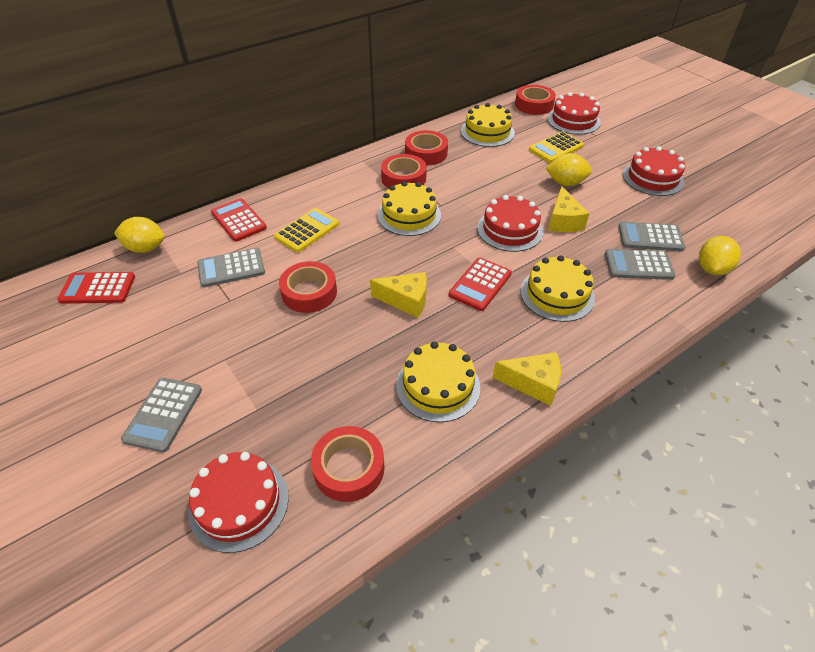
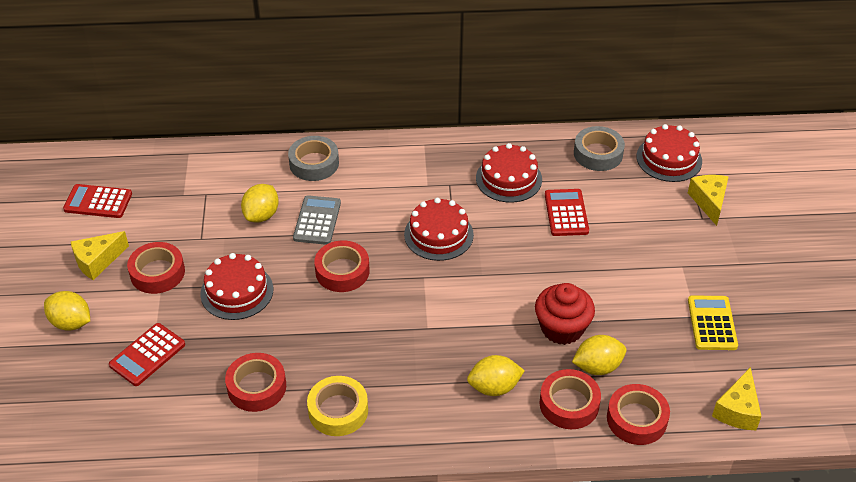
grey calculator: [121,378,202,453] [197,248,265,287] [605,249,675,280] [618,221,685,251] = 4 -> [293,195,341,245] = 1
grey tape: none = 0 -> [288,136,339,181] [574,126,625,171] = 2
red cupcake: none = 0 -> [535,283,595,345] = 1
yellow cake: [377,181,441,236] [396,341,480,422] [461,103,515,147] [521,255,595,322] = 4 -> none = 0
yellow calculator: [274,208,339,252] [529,132,584,163] = 2 -> [688,295,738,350] = 1
yellow lemon: [114,217,165,253] [545,153,592,186] [699,236,741,275] = 3 -> [44,291,90,331] [241,184,279,222] [467,355,525,396] [572,335,626,375] = 4
yellow tape: none = 0 -> [307,376,368,436] = 1

